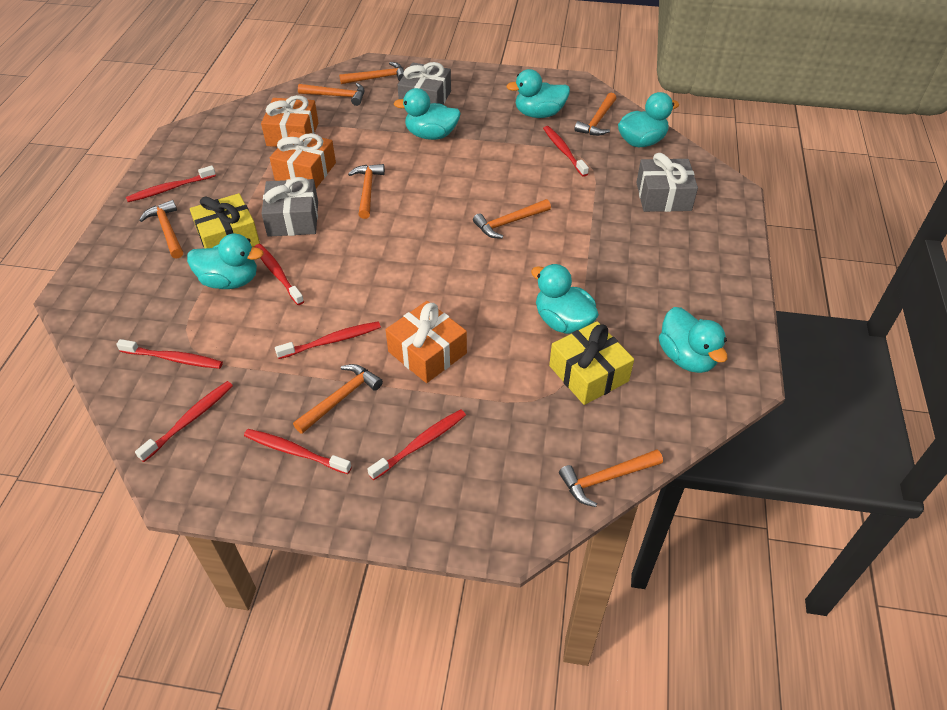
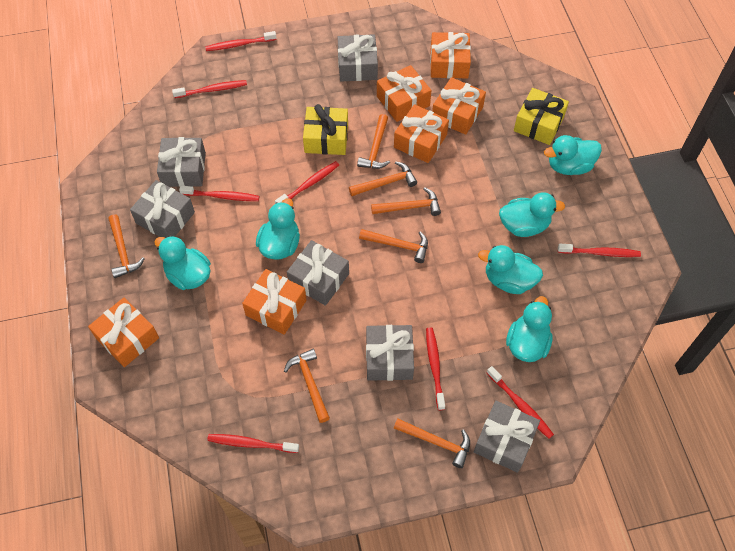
grey gift: [261,177,318,237] [398,62,451,104] [636,153,698,212] = 3 -> [130,180,195,238] [157,137,206,187] [287,240,349,306] [338,34,378,82] [366,325,414,381] [474,401,540,473] = 6
orange gift: [261,95,319,147] [270,131,336,188] [386,301,467,383] = 3 -> [88,298,159,367] [242,269,307,335] [377,65,432,122] [394,104,449,163] [430,32,471,78] [432,77,486,135] = 6
orange hammer: [139,200,183,259] [293,364,383,434] [298,83,364,106] [339,62,404,84] [348,164,385,219] [473,199,551,239] [559,449,663,507] [574,93,616,136] = 8 -> [108,214,145,278] [284,349,330,423] [349,161,417,196] [357,114,390,169] [359,229,428,263] [371,187,441,216] [394,419,470,468] = 7

